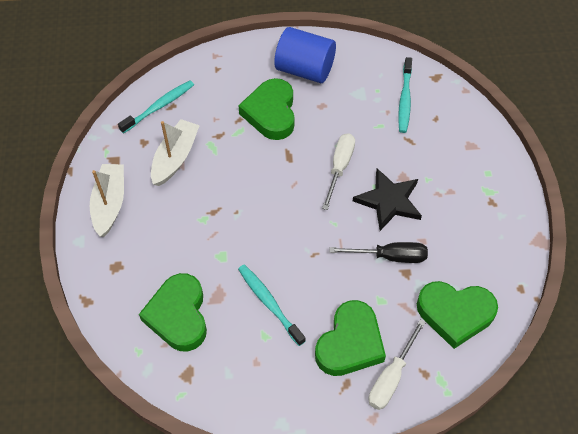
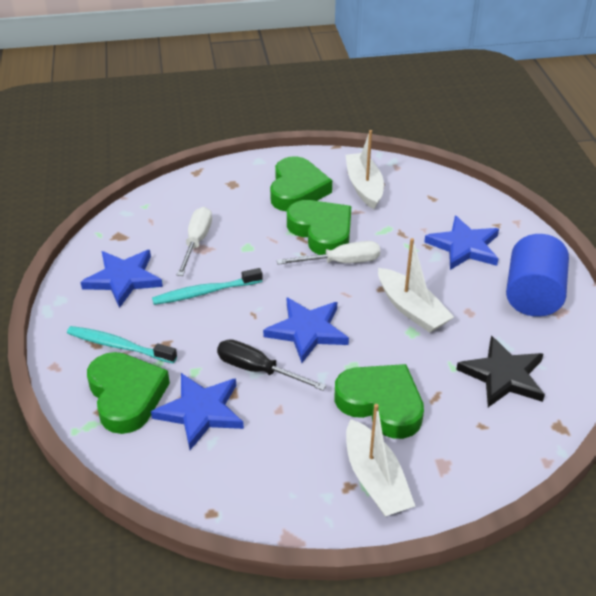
blue star: none = 0 -> [80,250,163,308] [151,373,244,450] [263,298,349,363] [424,216,499,270] = 4
turquoise toothbrush: [118,81,194,134] [238,265,305,346] [398,57,412,133] = 3 -> [67,326,177,363] [152,268,263,305] = 2
white boat: [90,164,124,237] [151,119,200,186] = 2 -> [345,130,384,209] [346,404,415,516] [378,238,454,333] = 3

